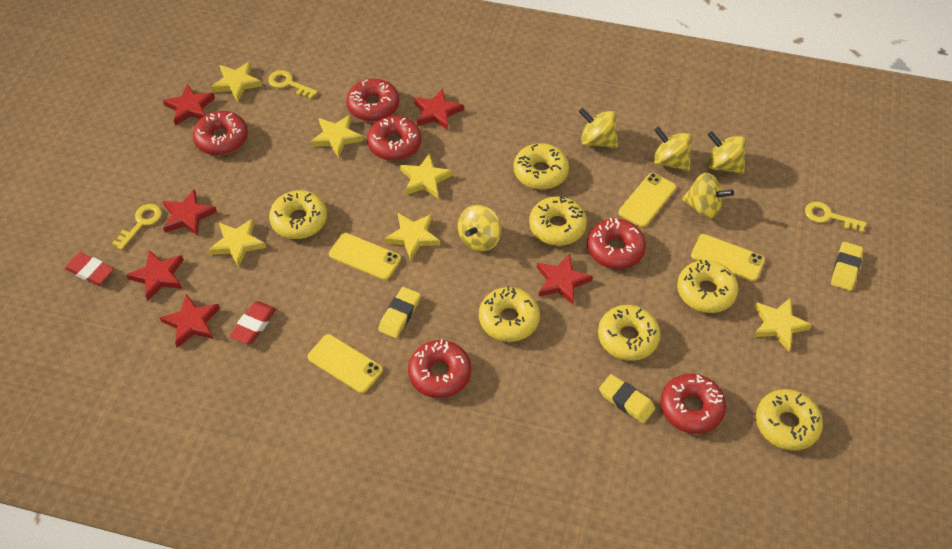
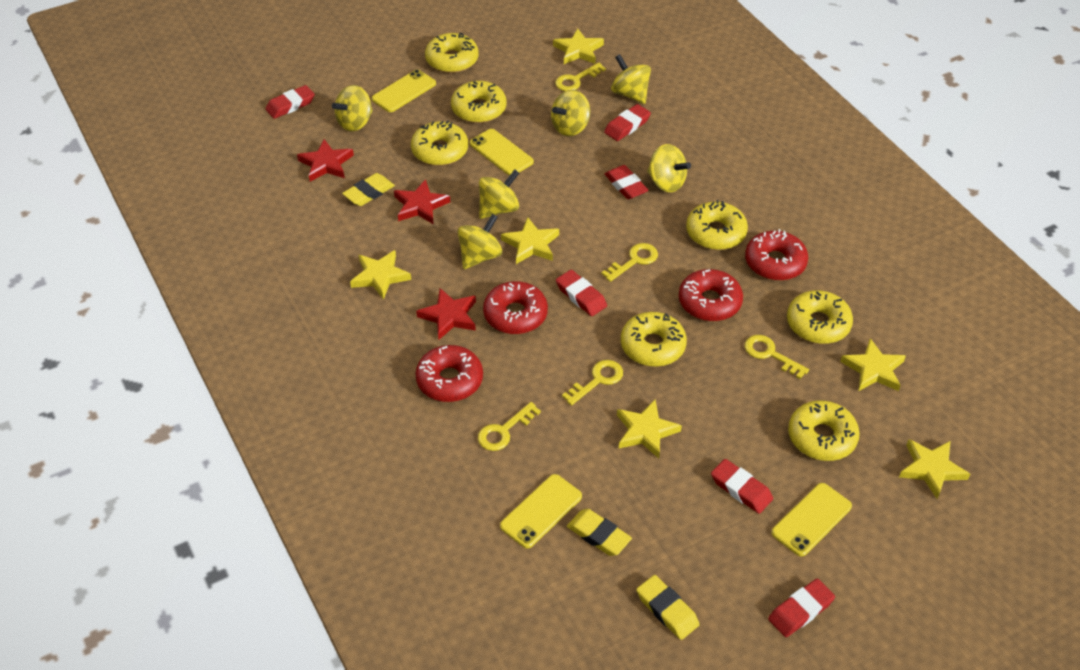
red donut: [193,111,248,155] [346,79,400,122] [367,116,421,161] [408,339,471,398] [587,218,646,269] [660,374,726,434] = 6 -> [415,345,483,402] [483,281,548,334] [679,269,743,321] [745,229,808,281] = 4
red eraser: [64,252,114,286] [230,301,276,344] = 2 -> [265,85,315,119] [556,270,607,316] [604,104,651,141] [605,165,648,199] [711,459,773,514] [768,579,835,637] = 6
red star: [126,250,184,301] [159,294,220,348] [162,189,217,236] [163,84,215,126] [414,88,464,130] [537,254,593,305] = 6 -> [297,139,354,182] [394,179,450,225] [416,288,476,340] = 3
yellow key: [112,204,162,250] [268,70,318,99] [805,202,866,233] = 3 -> [478,402,541,451] [555,63,606,91] [562,360,623,405] [602,243,658,282] [745,335,809,379] = 5
yellow spinning top: [458,205,501,252] [579,108,618,148] [653,126,692,171] [682,173,734,219] [707,131,746,174] = 5 -> [332,85,373,132] [457,214,502,269] [479,169,519,219] [551,90,590,136] [611,54,651,104] [647,144,691,192] = 6

